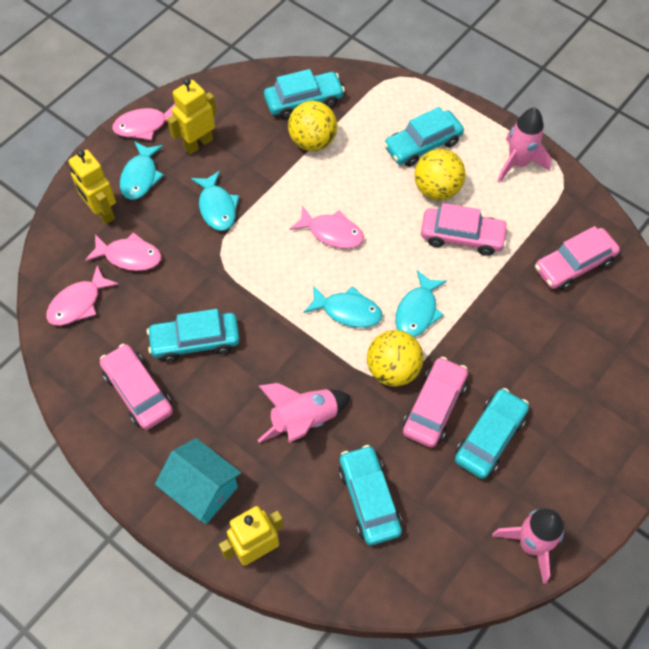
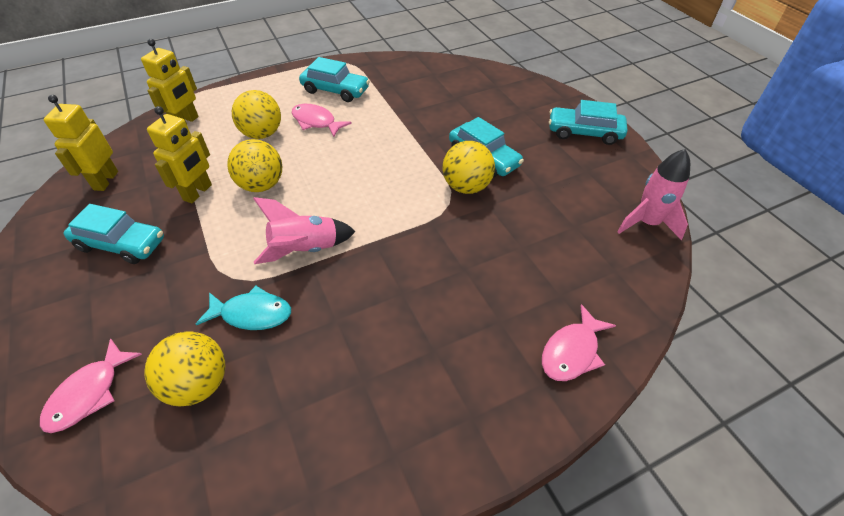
pink car: [100,344,173,430] [403,357,468,448] [421,203,509,256] [535,226,620,290] = 4 -> none = 0
pink fish: [46,265,119,326] [85,232,161,271] [112,104,176,140] [289,206,364,249] = 4 -> [40,338,142,433] [292,104,352,137] [542,304,616,381] = 3
pink rocket: [258,383,351,443] [492,508,564,584] [497,108,552,183] = 3 -> [253,197,356,264] [617,149,690,240] = 2
turquoise car: [147,309,240,362] [264,69,345,119] [339,445,402,545] [384,107,464,167] [455,388,529,479] = 5 -> [64,204,164,264] [299,57,370,102] [449,117,524,177] [549,100,627,145] = 4
turquoise fish: [120,141,164,200] [191,170,239,231] [303,285,382,328] [395,270,447,337] = 4 -> [196,286,291,330] = 1
turquoise house: [155,438,241,524] = 1 -> none = 0
yellow ball: [288,101,337,151] [367,330,423,387] [414,149,465,200] = 3 -> [144,331,225,406] [227,139,282,192] [232,90,281,139] [442,141,495,194] = 4

